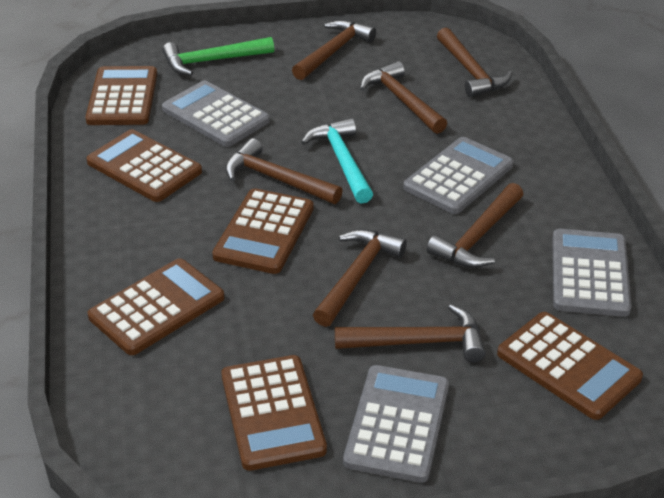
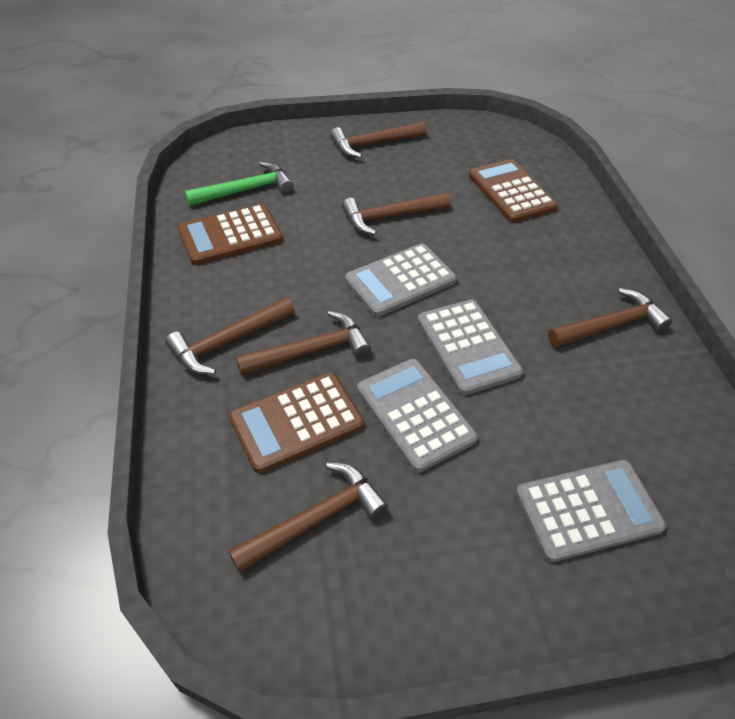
brown calculator: [85,66,157,125] [86,129,202,202] [88,258,224,355] [212,188,314,274] [221,355,327,471] [497,312,643,420] = 6 -> [178,204,283,265] [229,373,364,473] [469,159,558,223] = 3
brown hammer: [225,138,343,204] [292,20,376,80] [313,229,407,327] [335,304,486,362] [360,61,447,134] [427,183,524,268] [437,27,512,97] = 7 -> [165,297,295,375] [228,463,388,572] [236,311,371,375] [330,122,427,158] [342,192,450,235] [548,288,672,347] = 6
turquoise hammer: [301,118,373,204] = 1 -> none = 0

